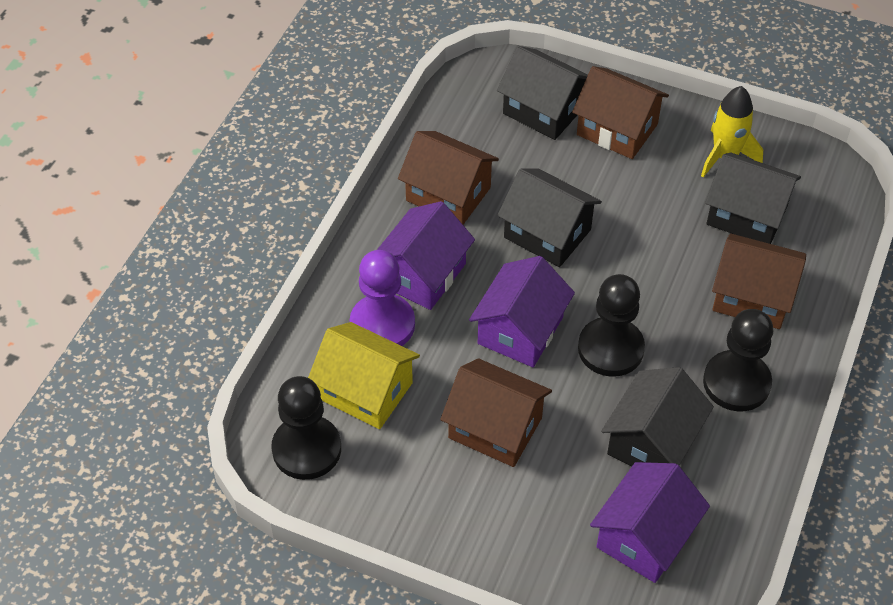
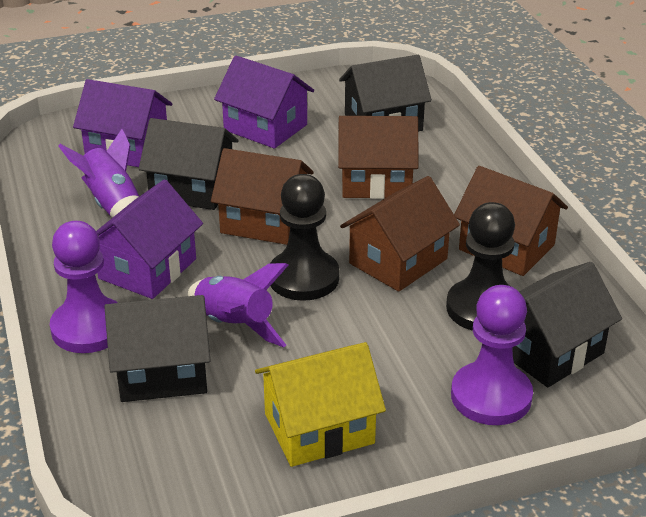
black pawn: [271,376,341,480] [578,274,645,377] [703,309,773,411] = 3 -> [270,174,339,301] [446,202,515,331] = 2
purple pawn: [350,250,415,346] = 1 -> [50,221,118,353] [451,285,533,425] = 2
purple rocket: none = 0 -> [58,129,139,218] [188,263,288,347] = 2
yellow rocket: [701,86,763,177] = 1 -> none = 0

